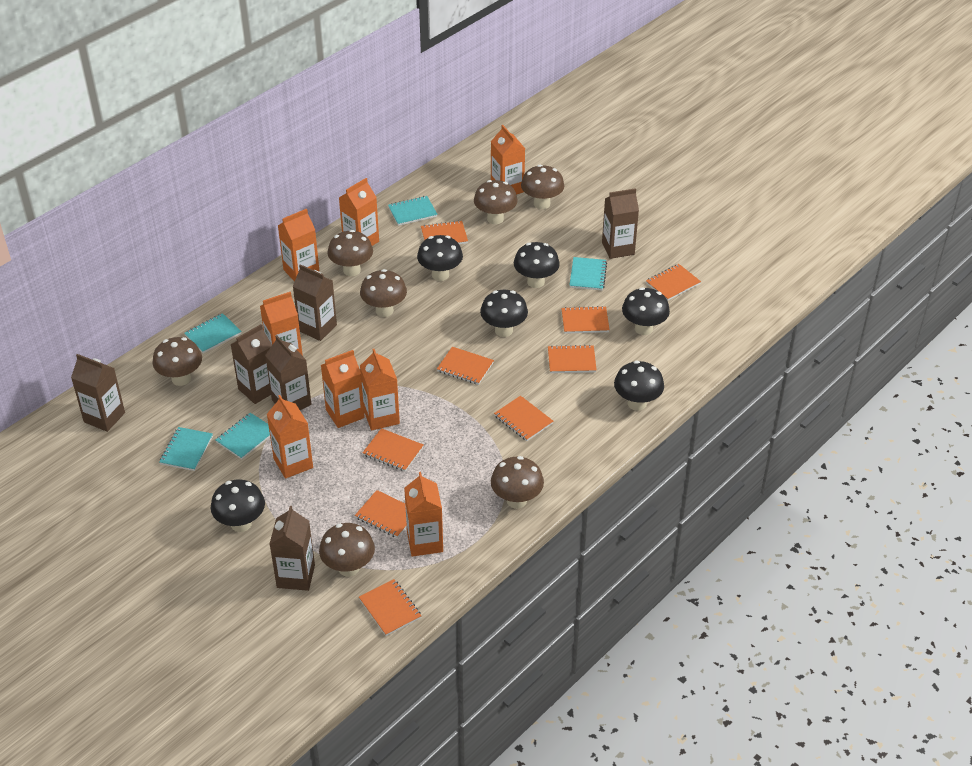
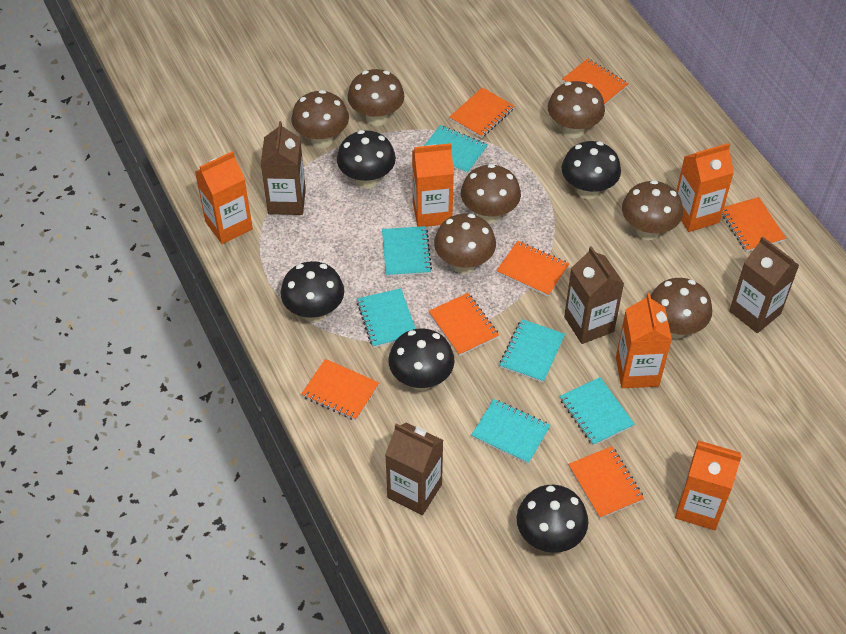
black mushroom: [211,479,265,532] [417,235,463,281] [480,290,528,337] [514,242,560,288] [614,361,664,411] [622,287,670,335] = 6 -> [281,261,344,322] [337,130,396,189] [388,328,455,391] [517,485,588,553] [561,141,621,199] = 5
brown carton: [71,354,125,432] [230,324,272,404] [265,335,311,410] [270,506,315,591] [293,264,337,341] [602,188,639,259] = 6 -> [261,121,306,215] [385,422,443,515] [564,246,624,344] [729,236,799,333] = 4
orange carton: [260,292,303,356] [267,395,313,479] [278,208,320,282] [321,350,365,428] [339,178,379,246] [360,349,400,430] [404,472,443,557] [491,125,525,195] = 8 -> [195,151,253,244] [412,143,454,227] [616,293,672,388] [675,440,742,530] [676,143,734,232] = 5
orange notebook: [355,490,407,538] [359,579,421,636] [363,428,423,472] [421,220,468,244] [437,347,494,385] [494,396,553,441] [548,345,597,373] [561,306,610,334] [646,264,701,301] = 9 -> [301,359,379,421] [429,293,499,356] [450,87,514,138] [496,241,569,297] [562,58,629,106] [568,446,644,519] [722,197,786,252] = 7
turquoise notebook: [159,427,213,471] [184,313,241,353] [216,413,270,459] [388,196,438,226] [569,257,607,290] = 5 -> [357,288,416,348] [382,226,432,277] [424,125,488,174] [471,399,551,464] [500,319,565,383] [560,377,635,446] = 6

